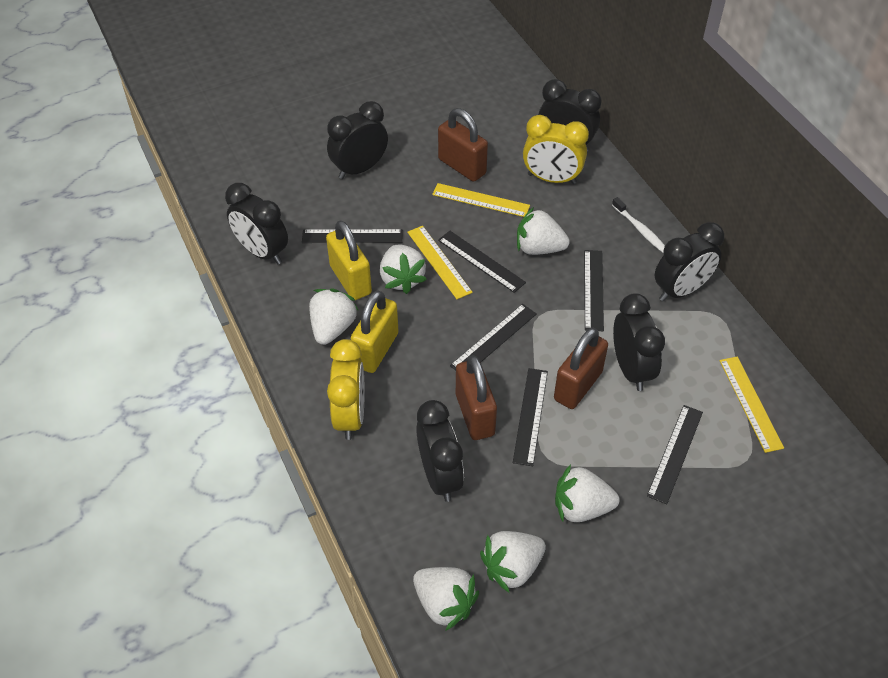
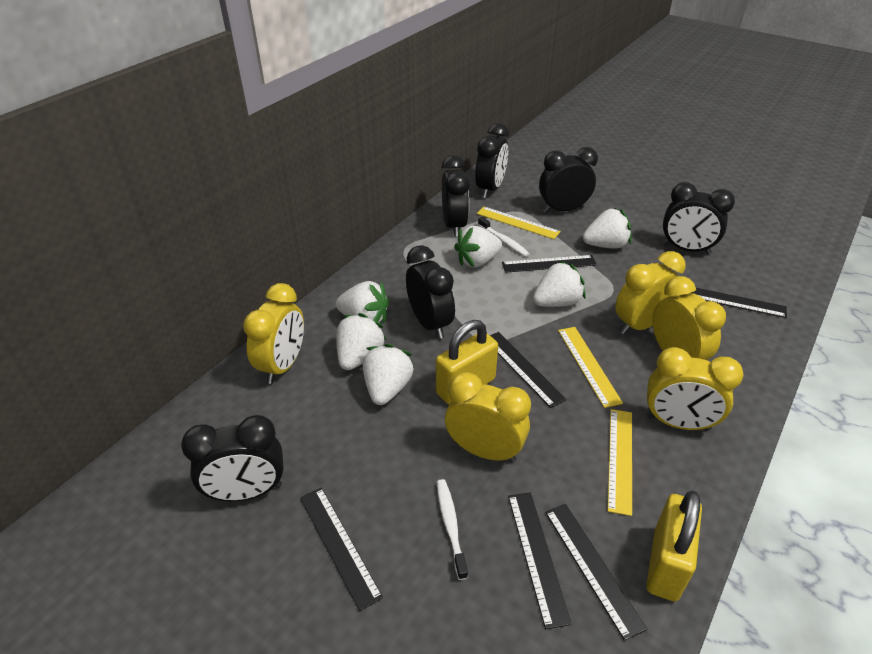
brown padlock: [438,108,488,182] [456,355,497,440] [554,328,608,409] = 3 -> none = 0
white toothbrush: [612,197,665,253] = 1 -> [437,479,468,580] [478,217,530,257] = 2
yellow clock: [327,339,365,440] [523,115,589,184] = 2 -> [243,283,304,384] [445,372,531,462] [615,251,685,335] [647,347,744,431] [652,276,726,360] = 5

